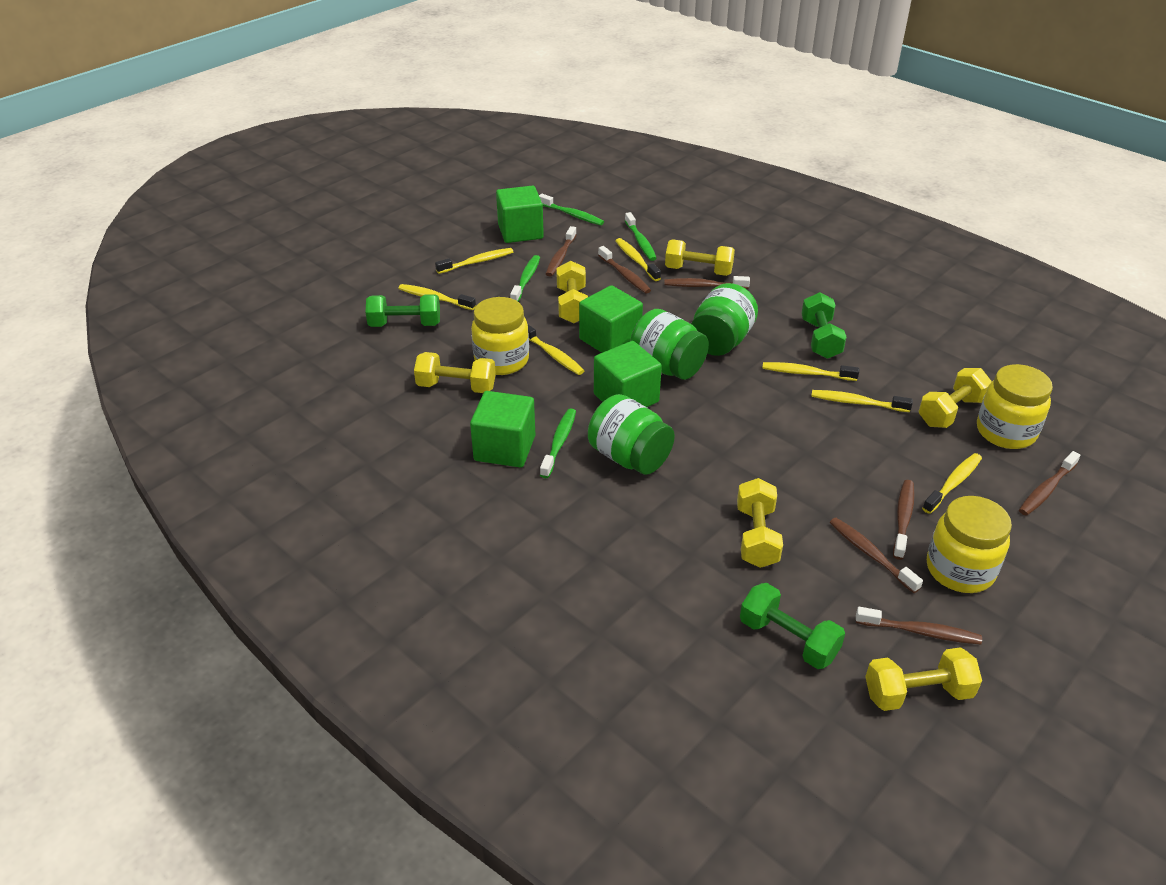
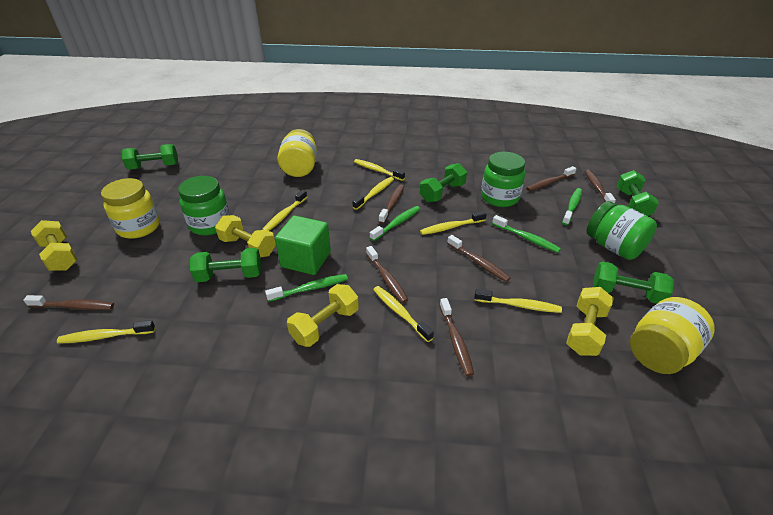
green cube: [470,391,535,468] [496,186,544,243] [579,285,643,353] [594,341,662,407] = 4 -> [275,215,331,275] = 1
green dumbbell: [366,294,440,327] [740,583,845,669] [801,292,847,359] = 3 -> [122,144,178,170] [190,248,261,282] [420,163,467,202] [593,261,674,304] [617,170,659,216] = 5
yellow dumbbell: [414,352,496,393] [556,261,588,323] [665,239,735,276] [737,478,783,568] [865,647,982,711] [918,368,992,428] = 6 -> [31,220,78,271] [215,215,276,258] [287,284,359,347] [566,287,614,356] = 4

